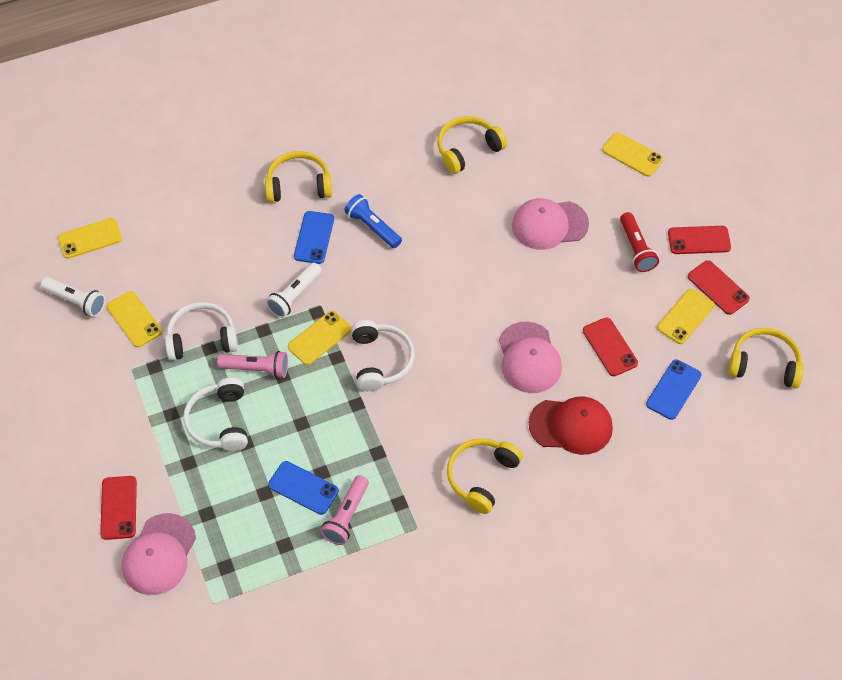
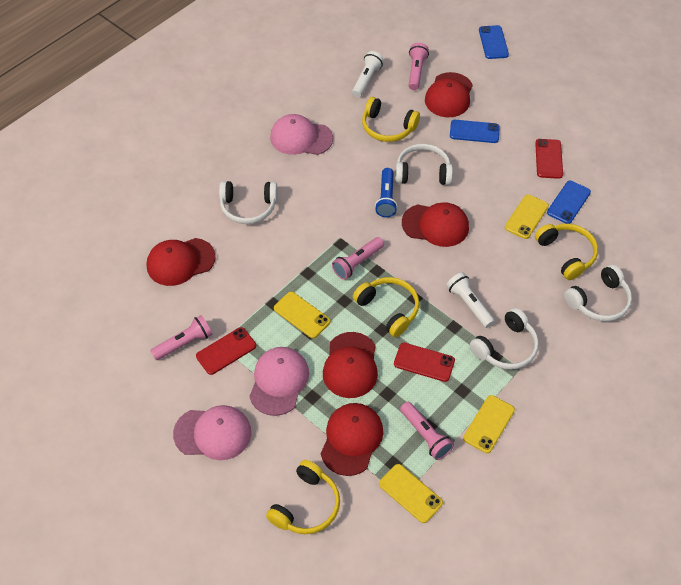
pink flashlight: [217,351,288,378] [321,475,369,545] = 2 -> [150,315,213,360] [332,237,384,280] [400,402,454,460] [409,43,429,90] = 4
red cap: [529,396,613,455] = 1 -> [146,238,216,286] [321,403,383,476] [323,332,378,398] [402,202,469,247] [425,72,473,117] = 5
red flashlight: [620,212,659,272] = 1 -> none = 0
red phone: [100,476,137,540] [583,317,638,376] [668,226,731,254] [688,260,750,315] = 4 -> [196,327,256,375] [394,343,455,382] [535,139,563,179] = 3
white headphones: [165,302,238,361] [183,378,248,451] [351,320,415,391] = 3 -> [219,181,278,224] [395,144,453,185] [470,308,539,370] [564,264,632,322] = 4
yellow phone: [58,218,122,259] [107,291,162,347] [288,311,352,365] [602,132,664,177] [657,289,715,344] = 5 -> [274,292,330,338] [379,464,443,523] [463,395,515,453] [505,194,549,239] = 4

